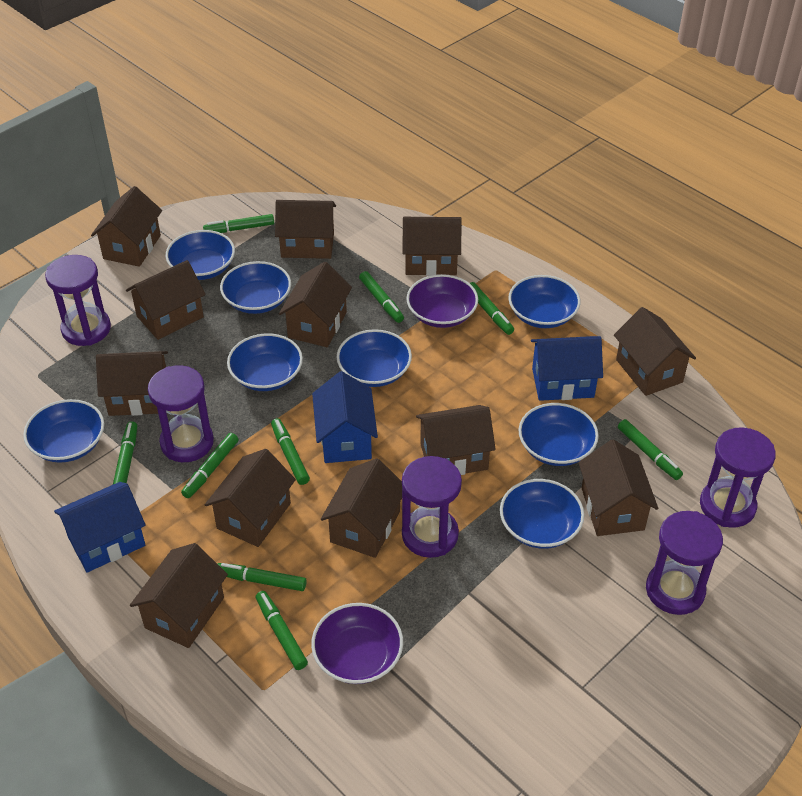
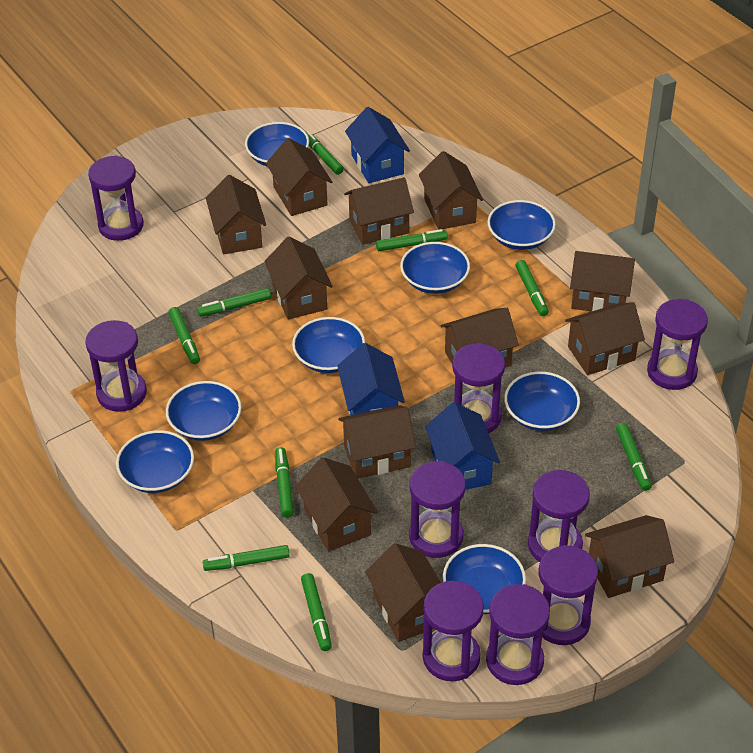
purple bowl: [311,603,403,684] [406,274,478,328] = 2 -> none = 0
purple hourglass: [45,255,111,346] [148,365,214,462] [402,456,462,558] [646,511,723,615] [700,427,776,528] = 5 -> [86,320,147,412] [88,155,144,241] [409,461,466,558] [423,581,484,681] [452,343,505,433] [486,584,550,685] [528,470,590,562] [539,545,598,645] [647,299,708,390] = 9

